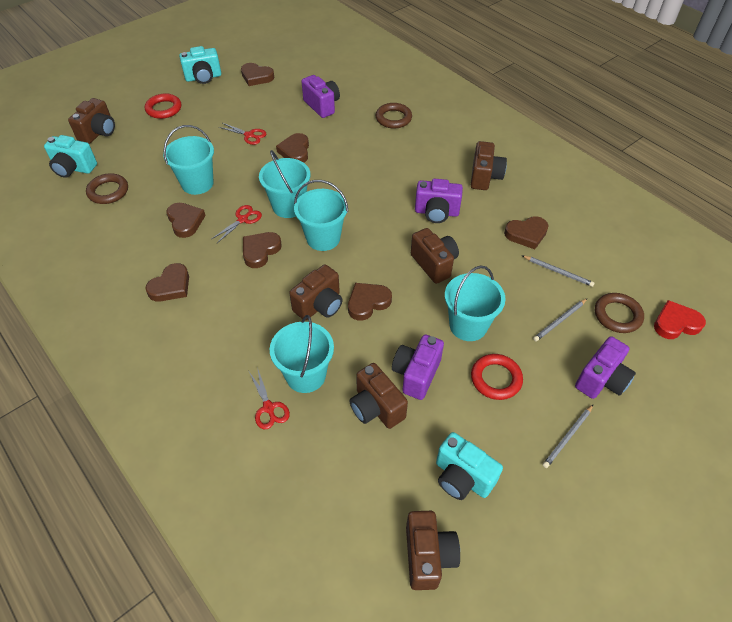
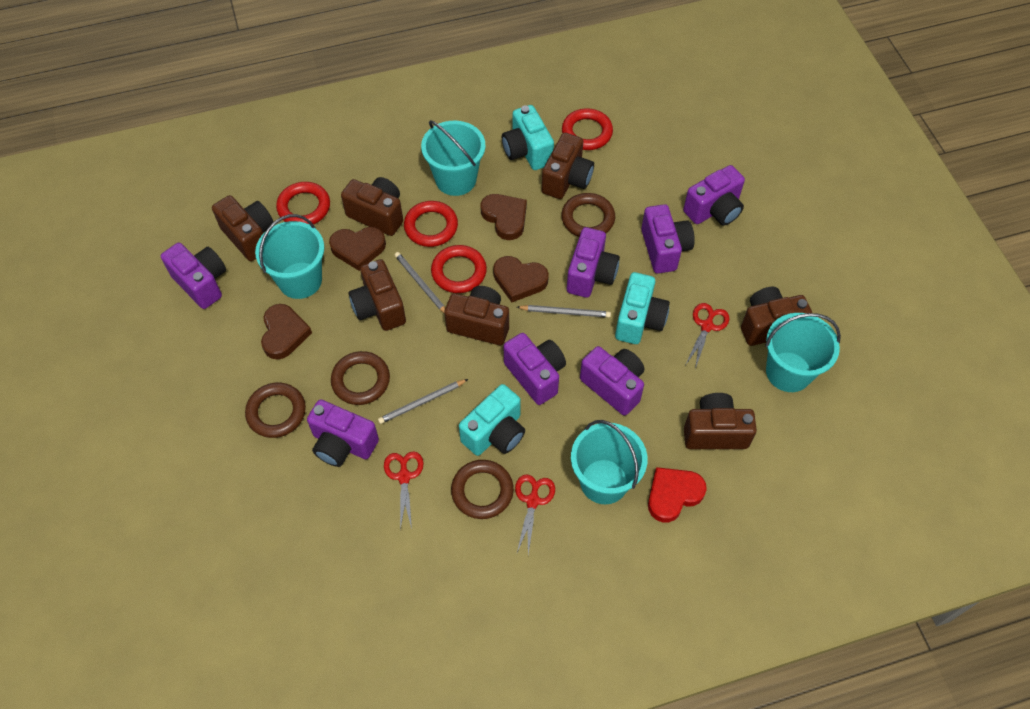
brown camera: [68,98,115,144] [289,264,342,321] [349,363,408,429] [406,511,460,590] [411,228,459,284] [471,141,507,190] = 6 -> [212,195,273,261] [341,177,403,236] [349,259,406,331] [445,286,509,345] [542,133,594,199] [684,393,757,449] [741,287,812,346] = 7
brown heart: [145,263,189,302] [167,203,206,238] [241,63,274,86] [243,232,282,268] [276,133,309,163] [348,283,392,321] [504,216,548,249] = 7 -> [261,304,312,360] [329,227,386,271] [481,194,527,240] [493,256,549,302] = 4
brown ring: [86,173,128,204] [375,103,412,129] [595,293,644,333] = 3 -> [245,383,306,438] [331,351,390,405] [451,460,514,519] [561,193,615,237] = 4
purple camera: [301,75,340,118] [392,335,444,400] [415,179,463,223] [575,336,636,399] = 4 -> [161,243,226,309] [307,399,379,467] [504,333,566,405] [567,227,620,298] [580,346,644,415] [641,204,695,274] [683,165,745,226] = 7
red ring: [145,93,181,119] [471,354,523,400] = 2 -> [276,182,330,225] [404,201,458,247] [431,245,487,293] [562,108,613,150] = 4
turquoise bucket: [163,125,214,195] [259,150,310,218] [270,315,334,393] [294,180,348,251] [445,265,505,341] = 5 -> [255,214,325,299] [421,120,486,196] [571,420,648,504] [765,313,841,392] = 4

